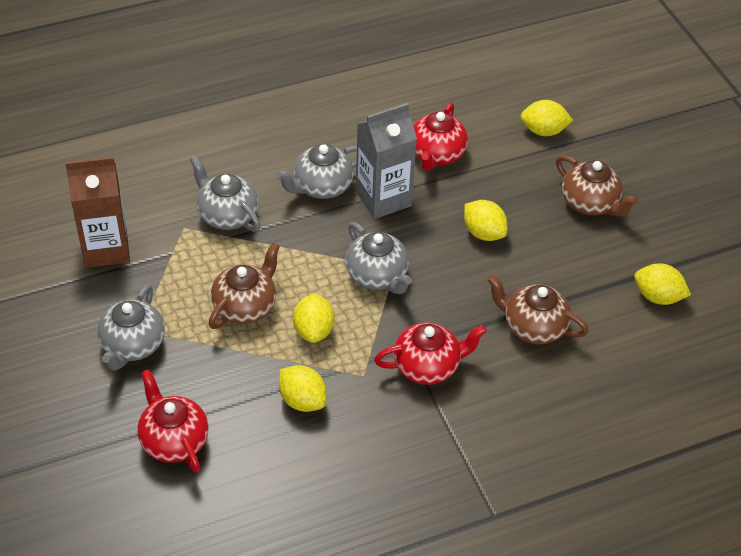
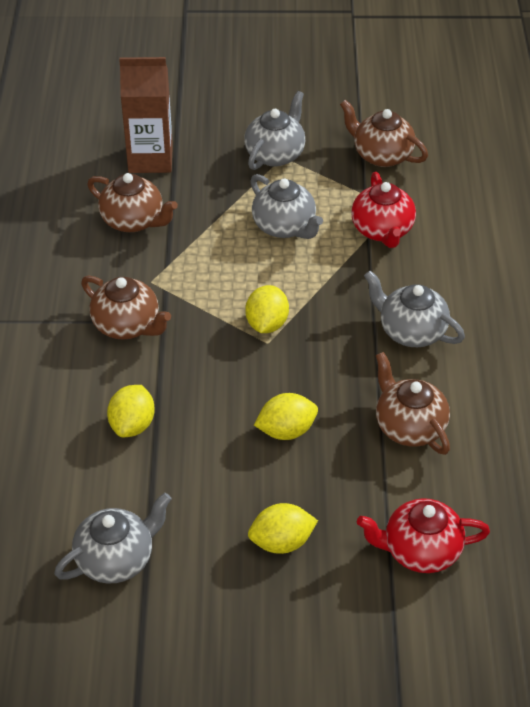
brown teapot: [208,242,280,329] [487,275,589,344] [556,155,638,216] = 3 -> [81,276,171,339] [87,173,178,232] [340,100,428,167] [376,352,450,455] = 4
grey carton: [356,103,417,219] = 1 -> none = 0
red teapot: [137,369,209,473] [374,322,487,385] [413,102,468,171] = 3 -> [351,172,416,248] [357,498,490,573] = 2
yellow lemon: [279,365,327,412] [293,294,335,343] [464,200,508,241] [520,100,573,136] [634,263,691,305] = 5 -> [107,385,155,437] [245,285,289,333] [248,503,318,554] [254,393,318,440] = 4

